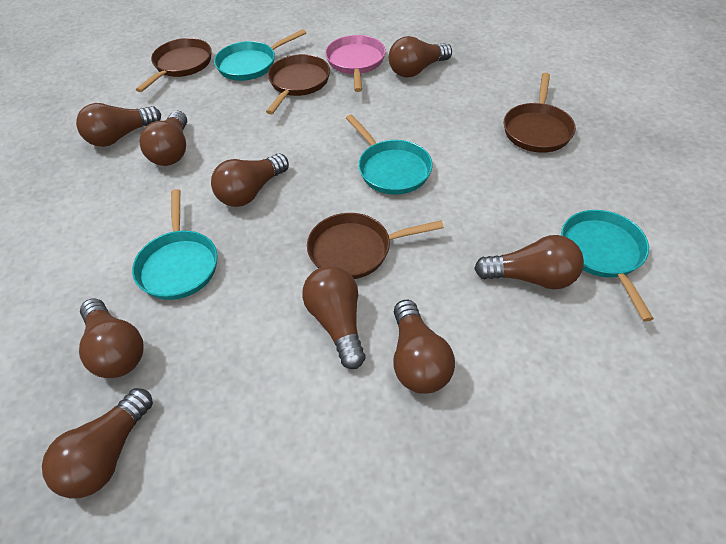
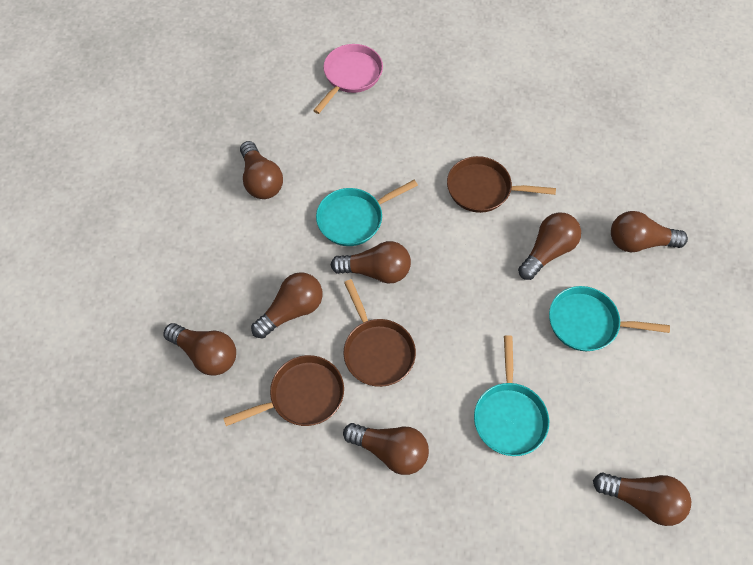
brown light bulb: [42,388,153,498] [76,103,161,147] [79,298,144,378] [140,111,187,166] [211,153,289,207] [302,266,365,369] [389,36,452,78] [393,300,455,394] [474,235,584,289] = 9 -> [164,323,236,376] [240,141,283,199] [251,272,323,339] [331,241,411,284] [343,423,429,475] [518,213,581,280] [593,472,691,526] [611,211,688,252] = 8
brown pan: [136,38,212,92] [266,54,330,114] [307,213,444,279] [504,73,576,153] = 4 -> [223,355,344,426] [343,279,416,387] [447,156,556,213] = 3
turquoise pan: [132,189,218,300] [214,29,306,81] [346,114,433,195] [561,210,654,322] = 4 -> [316,180,418,246] [474,335,549,456] [549,286,670,351] = 3

